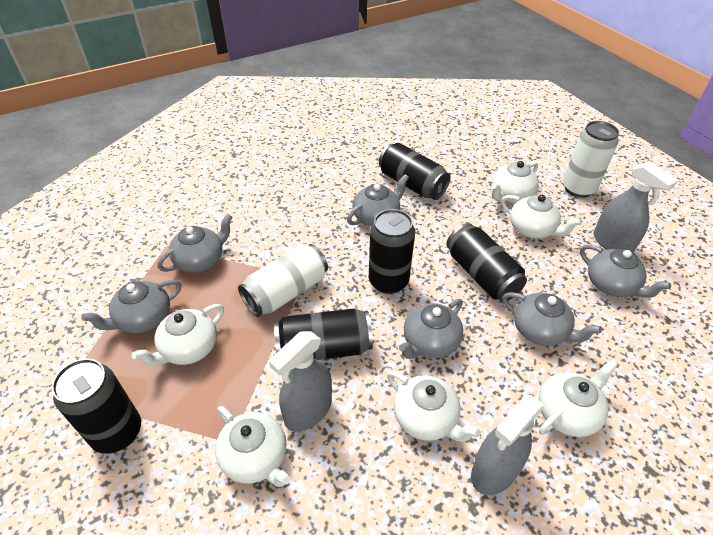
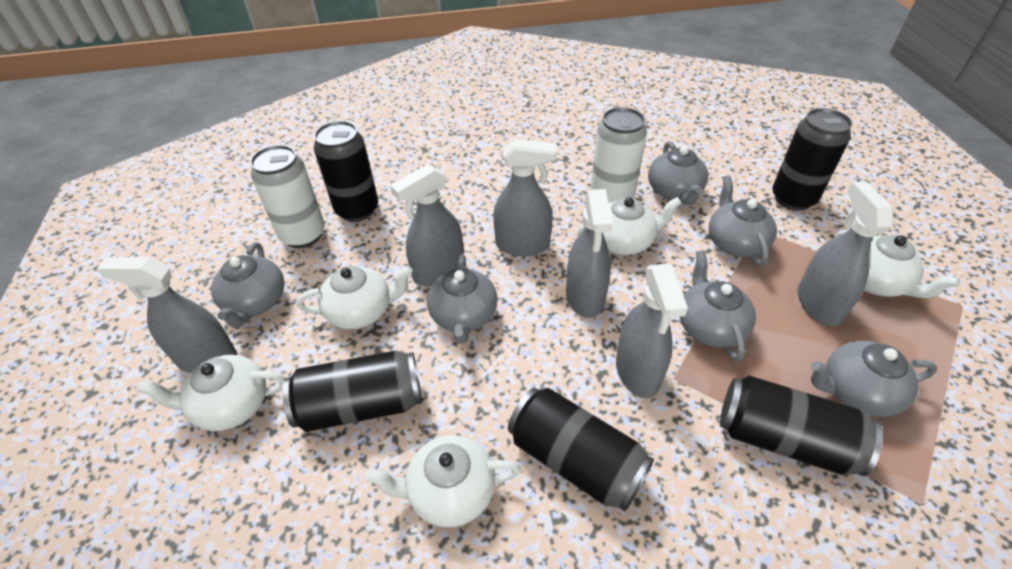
grey spray bottle: [269,331,332,432] [471,395,545,495] [594,161,678,253] = 3 -> [97,257,237,373] [390,164,464,286] [493,139,557,256] [566,189,612,318] [616,264,688,398] [798,181,893,326] = 6
white teapot: [132,304,224,366] [215,406,290,487] [387,371,481,442] [491,161,539,203] [501,195,582,239] [539,359,618,437] = 6 -> [137,355,285,431] [297,266,413,329] [364,435,521,527] [577,197,681,255] [834,230,960,298] = 5

